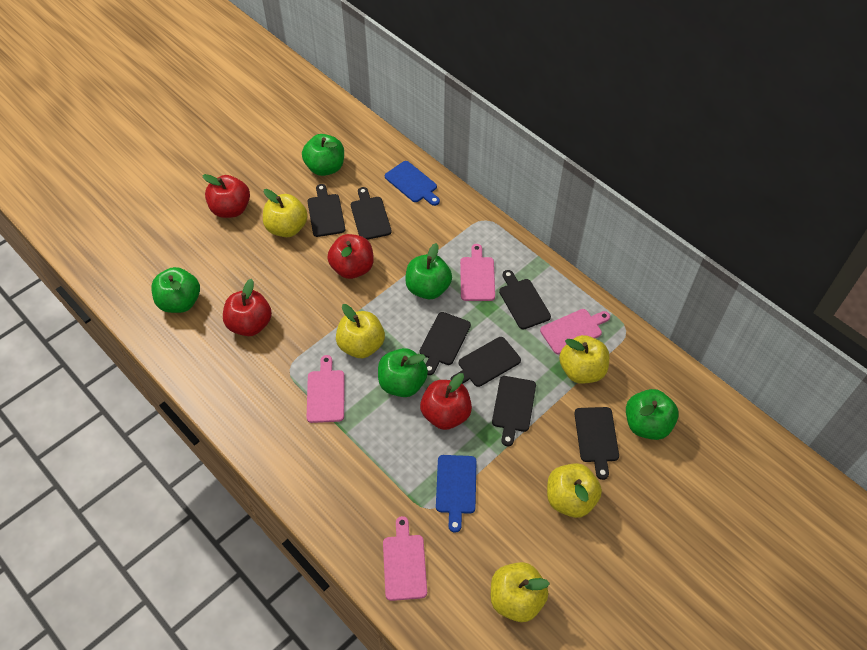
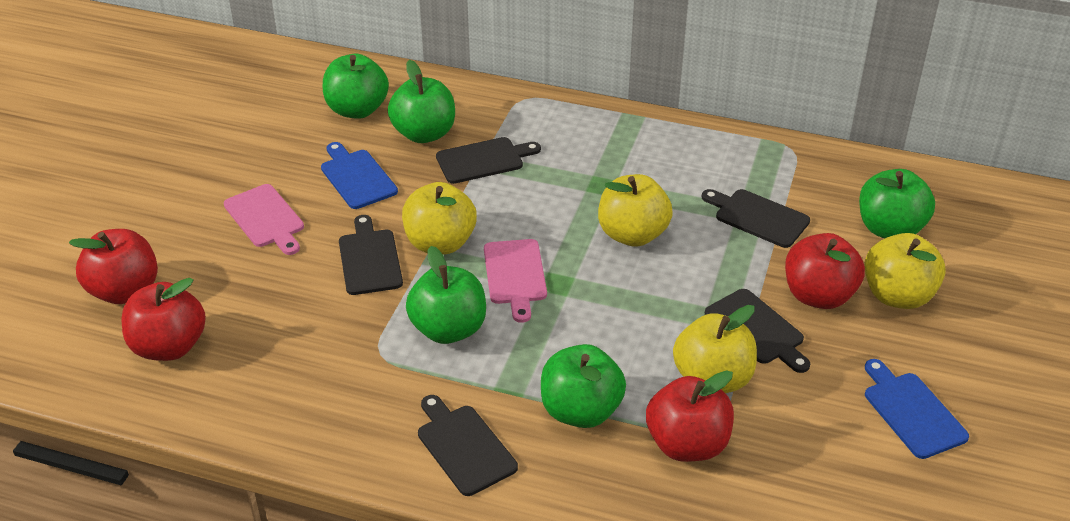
black cutting board: [307,184,345,237] [351,187,392,240] [420,312,471,375] [450,337,521,387] [492,376,536,446] [499,270,551,330] [574,407,619,480] = 7 -> [339,215,403,295] [418,395,518,496] [436,137,541,184] [702,189,810,248] [705,289,810,373] = 5
pink cutting board: [307,355,345,423] [383,516,427,601] [460,244,495,301] [540,309,610,355] = 4 -> [224,184,304,255] [484,239,547,323] = 2
yellow apple: [263,189,308,237] [336,304,385,358] [491,562,550,622] [547,463,602,518] [559,335,609,384] = 5 -> [402,182,477,254] [598,174,673,247] [673,305,757,393] [864,233,946,309] = 4

